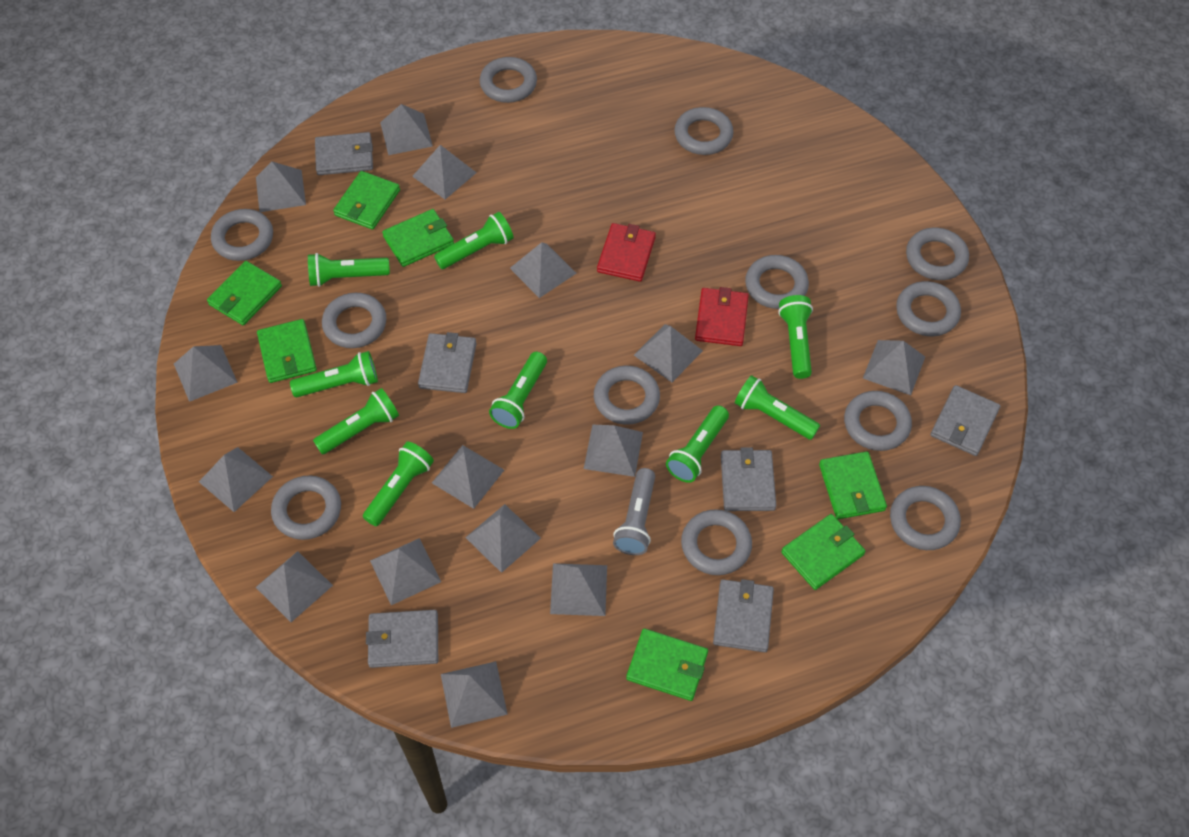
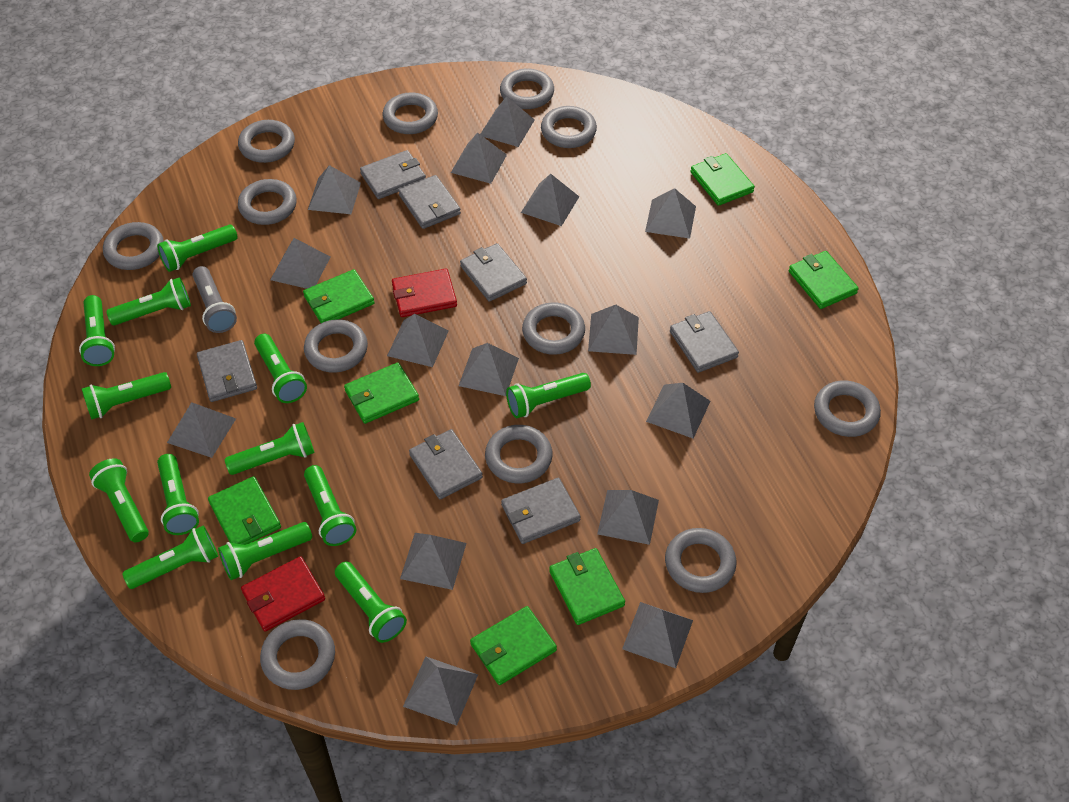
green flashlight: [290,351,378,397] [308,253,390,287] [313,388,399,455] [363,442,434,526] [434,212,514,269] [489,352,547,429] [666,405,729,483] [735,375,820,440] [778,295,813,379] = 9 -> [79,295,115,366] [82,372,171,419] [89,458,149,542] [106,277,191,325] [122,525,218,589] [157,225,238,272] [157,454,199,535] [218,522,312,580] [224,422,314,475] [254,334,307,403] [304,465,356,546] [335,561,407,643] [506,373,591,418] = 13
grey wallet: [315,132,373,175] [366,610,438,668] [418,332,477,393] [713,579,774,652] [721,447,776,511] [930,385,1001,456] = 6 -> [197,340,257,402] [360,150,426,199] [398,175,461,229] [409,429,483,499] [460,243,527,302] [501,478,581,544] [670,311,739,373] = 7

